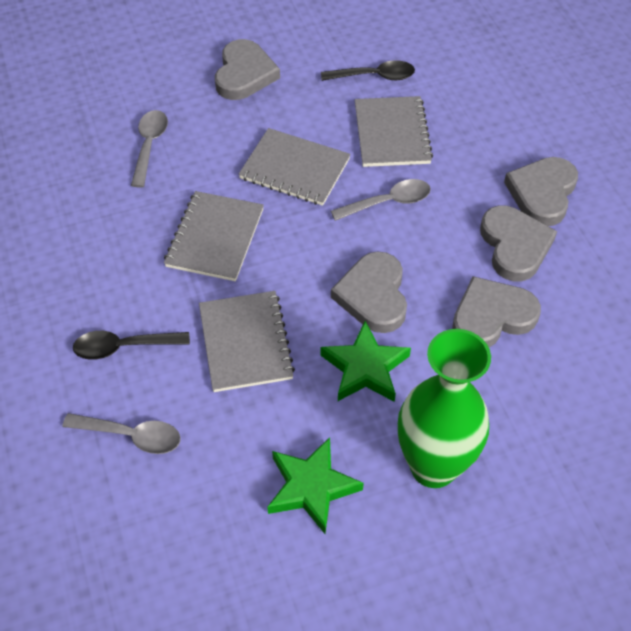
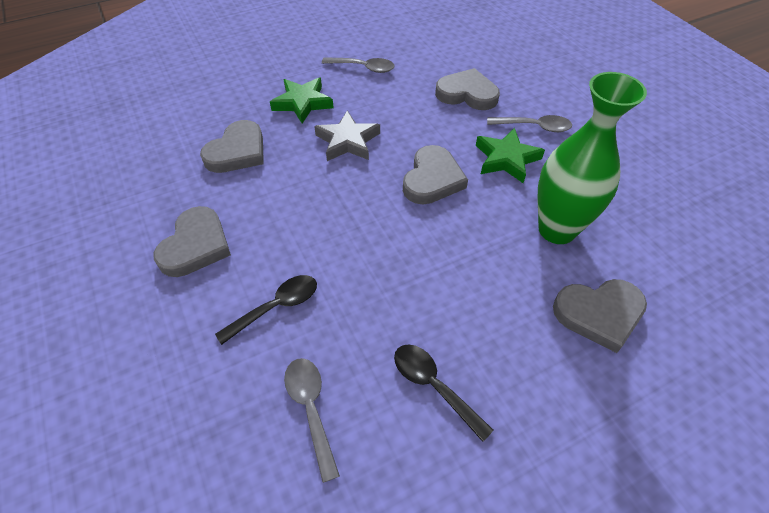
grey notebook: [164,191,264,281] [199,291,295,392] [238,128,351,206] [355,96,433,167] = 4 -> none = 0
grey star: none = 0 -> [314,111,380,161] = 1

